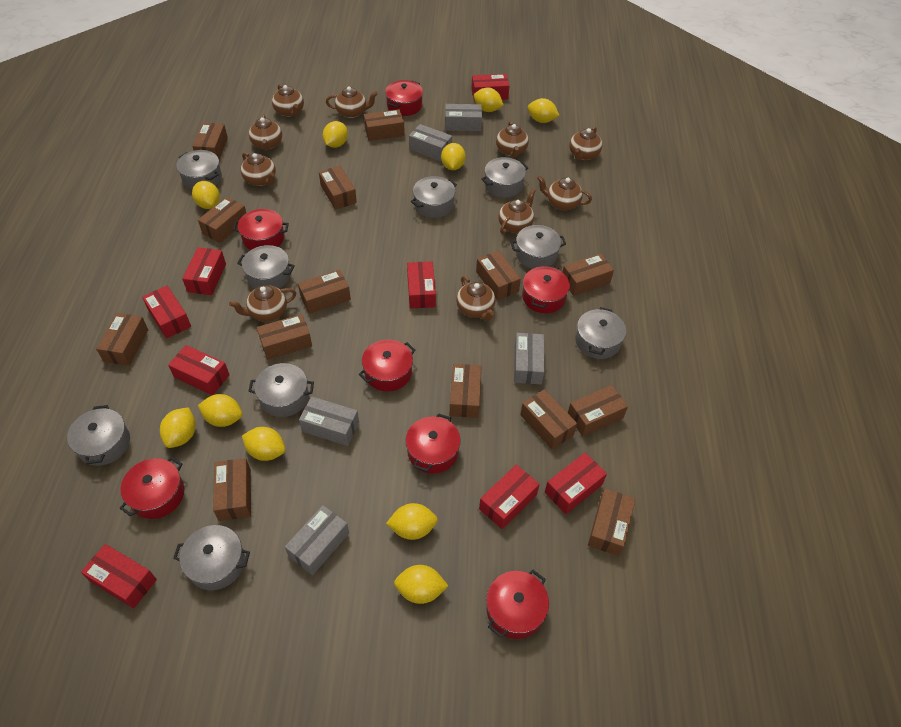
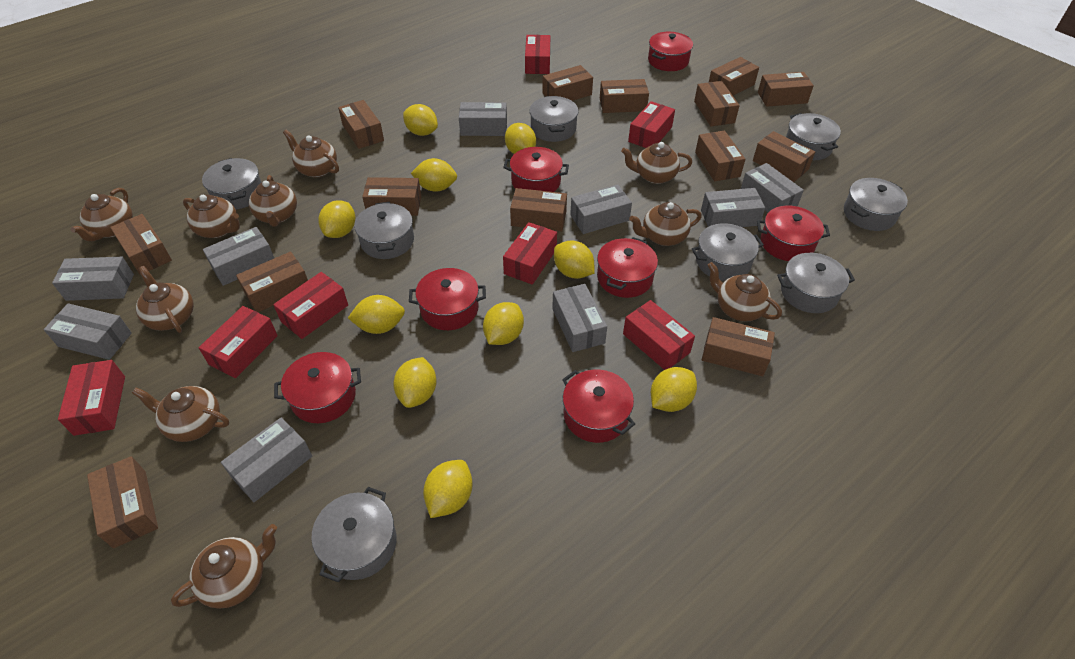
grey box: [285,505,349,575] [299,396,359,446] [409,124,452,161] [445,104,482,131] [514,333,544,384] = 5 -> [43,303,132,360] [52,257,134,301] [203,227,274,286] [221,418,312,502] [459,102,507,136] [552,284,607,352] [570,184,632,234] [701,188,765,227] [741,163,804,212] = 9
grey pot: [67,405,130,466] [173,525,250,590] [176,150,222,189] [237,245,295,289] [249,363,314,417] [411,176,457,218] [481,157,528,198] [511,225,566,269] [575,307,626,359] = 9 -> [202,158,262,210] [311,487,397,582] [354,202,414,259] [529,96,579,142] [692,223,764,281] [777,253,855,313] [786,113,841,160] [844,178,908,231] = 8
red box: [81,544,157,608] [142,286,191,339] [168,345,229,395] [182,247,226,295] [407,262,436,309] [471,74,509,101] [479,465,540,529] [545,453,607,514] = 8 -> [58,360,125,436] [199,306,278,378] [273,272,348,339] [503,222,557,285] [525,35,550,74] [623,300,695,370] [628,101,675,148] = 7

